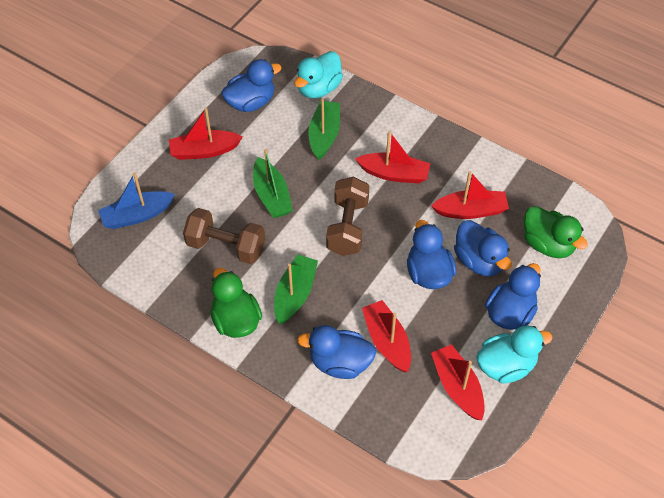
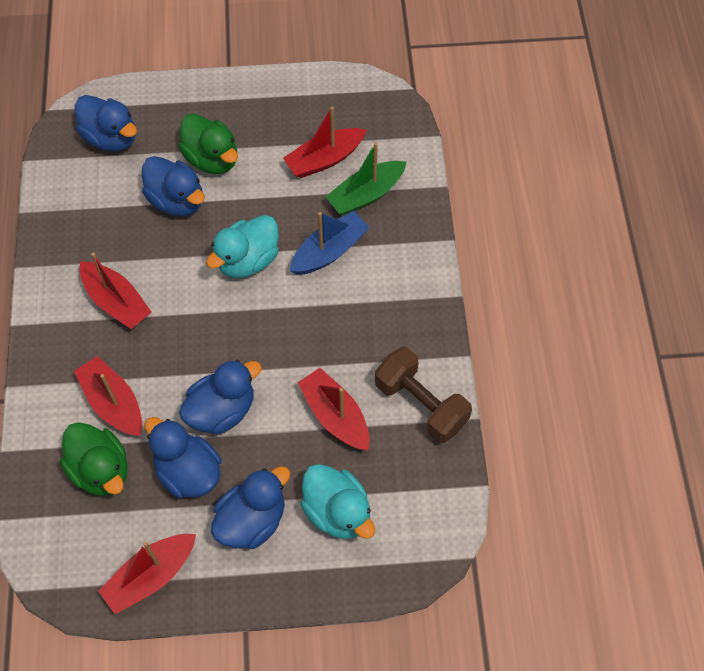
brown dumbbell: [183,208,265,264] [326,177,369,256] = 2 -> [375,347,472,443] = 1
green boat: [253,149,293,218] [274,254,318,324] [308,99,340,160] = 3 -> [325,142,406,215] = 1

